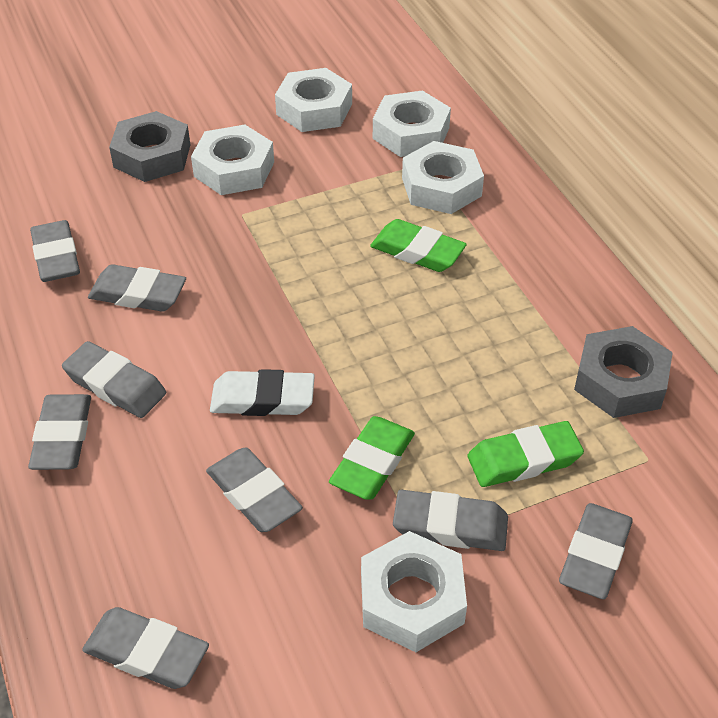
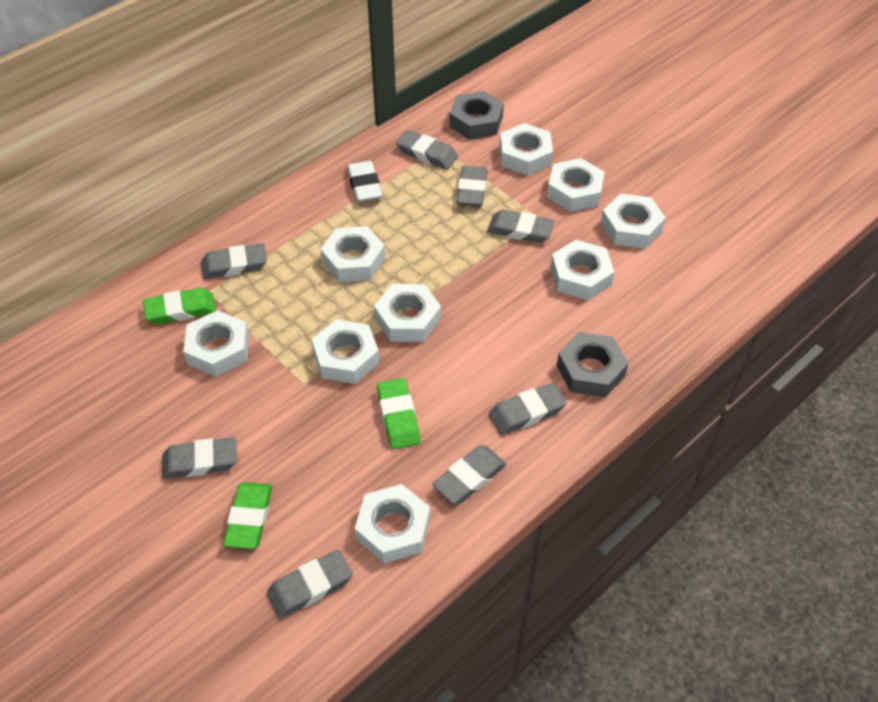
white nut: [191,125,274,195] [275,68,352,132] [361,531,467,652] [373,90,451,157] [402,141,484,214] = 5 -> [183,310,249,377] [312,319,380,384] [321,226,385,282] [355,484,430,564] [374,284,441,342] [500,123,553,176] [547,158,605,212] [550,240,614,300] [601,194,666,249] = 9

